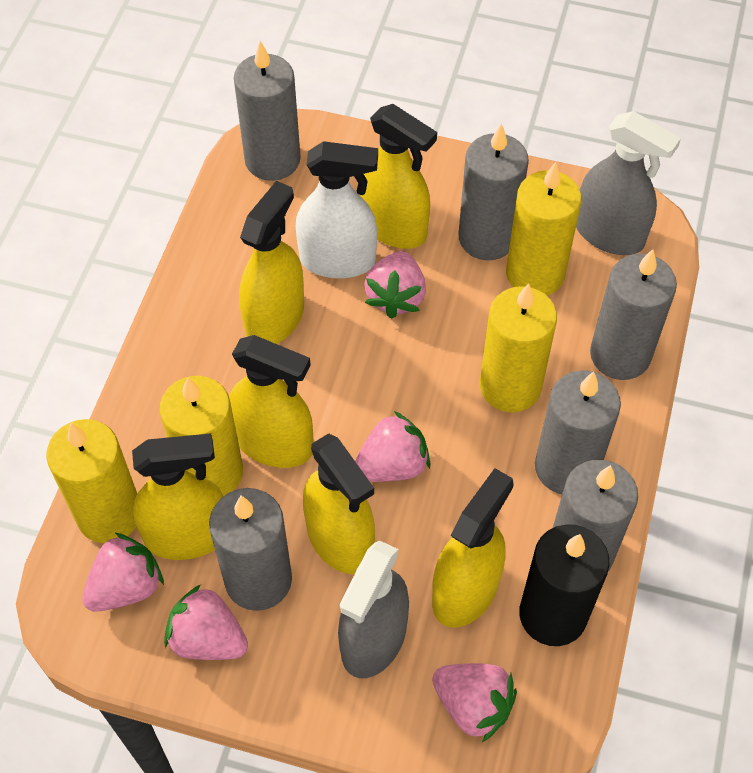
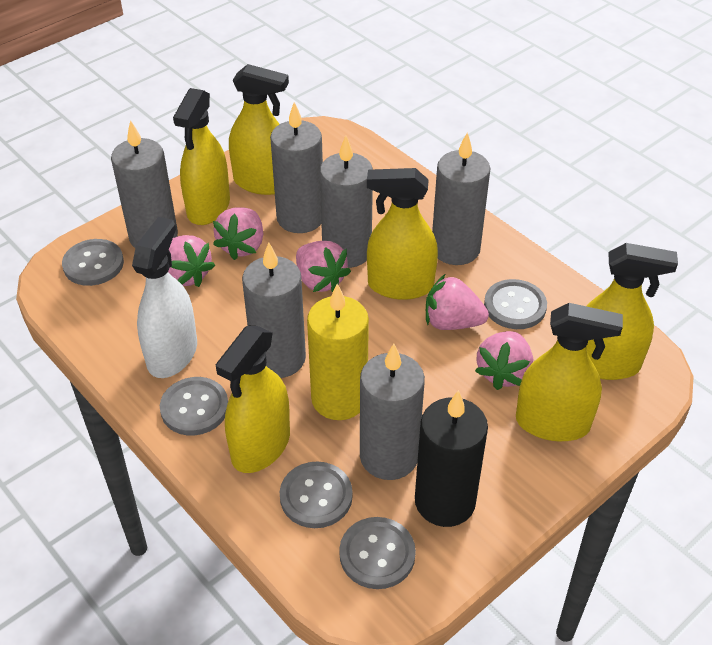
grey button: none = 0 -> [62,239,124,286] [160,377,228,435] [280,462,353,528] [339,517,416,589] [484,279,547,329] = 5
grey spray bottle: [338,541,409,678] [576,111,681,255] = 2 -> none = 0
yellow candle: [46,419,137,543] [160,376,243,496] [480,283,557,413] [506,162,582,296] = 4 -> [307,284,369,420] = 1

